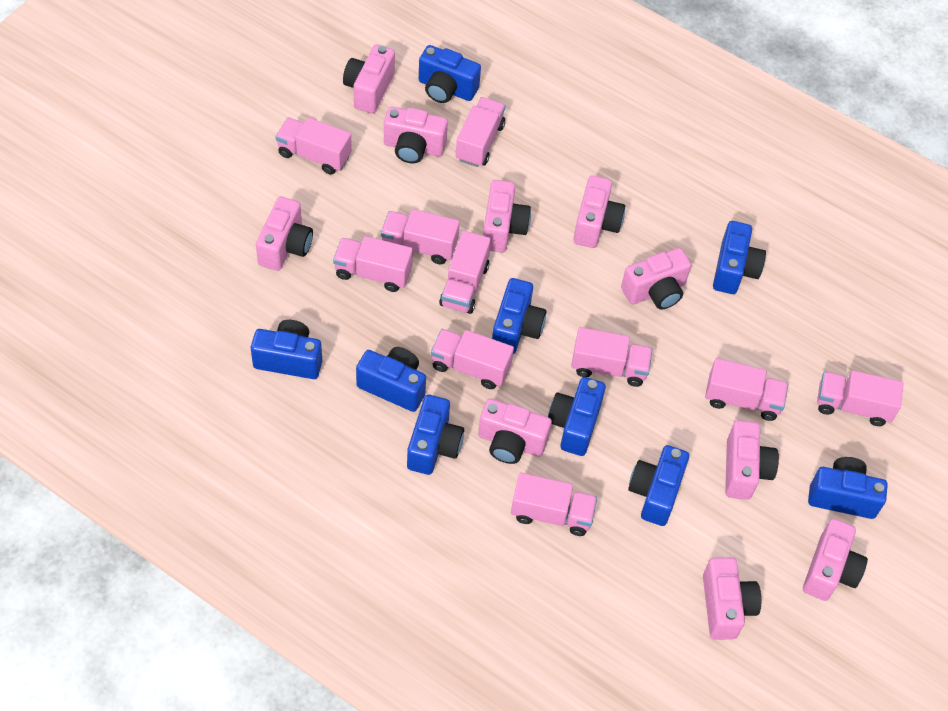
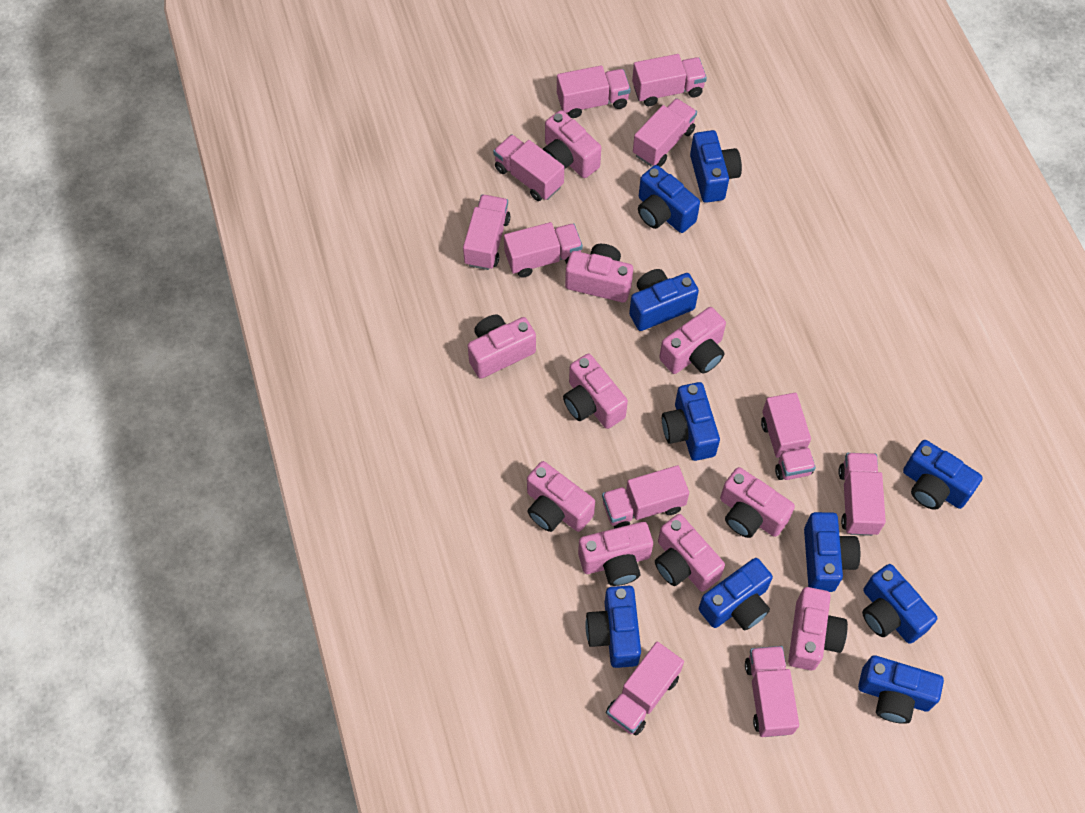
blue camera: [251,320,322,379] [356,347,426,412] [407,395,464,475] [419,45,481,103] [492,278,546,354] [548,377,606,456] [628,445,689,526] [713,221,766,294] [808,457,888,519] = 9 -> [585,586,641,668] [629,269,699,331] [638,165,700,233] [662,382,720,461] [690,130,742,203] [699,558,773,630] [804,512,860,592] [858,655,944,724] [862,564,937,644] [903,440,983,510] = 10
pink truck: [275,117,352,175] [333,236,413,292] [381,209,460,265] [431,329,514,389] [439,231,491,314] [456,97,506,167] [511,473,597,536] [571,327,653,387] [705,358,788,421] [817,370,904,426] = 10 -> [463,194,510,270] [493,134,564,201] [504,222,583,278] [557,65,631,118] [602,465,689,528] [606,642,684,736] [632,54,707,106] [633,98,697,167] [745,646,799,737] [761,393,816,480] [838,453,886,536] = 11

